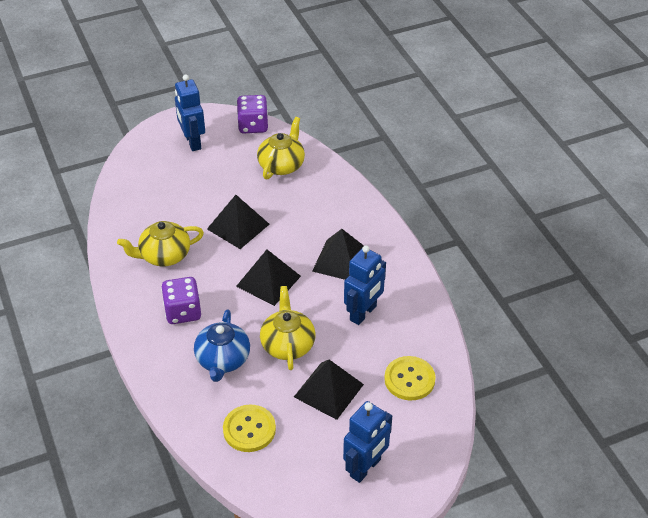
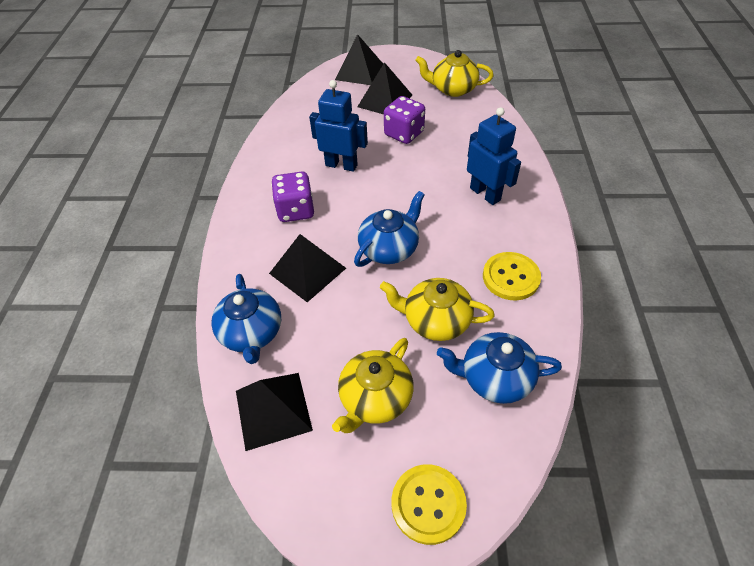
blue robot: [175,74,205,151] [343,401,392,483] [344,245,386,325] = 3 -> [309,80,368,172] [467,107,521,205] = 2
blue teapot: [194,309,250,382] = 1 -> [211,274,281,364] [354,191,425,267] [437,332,562,404] = 3

